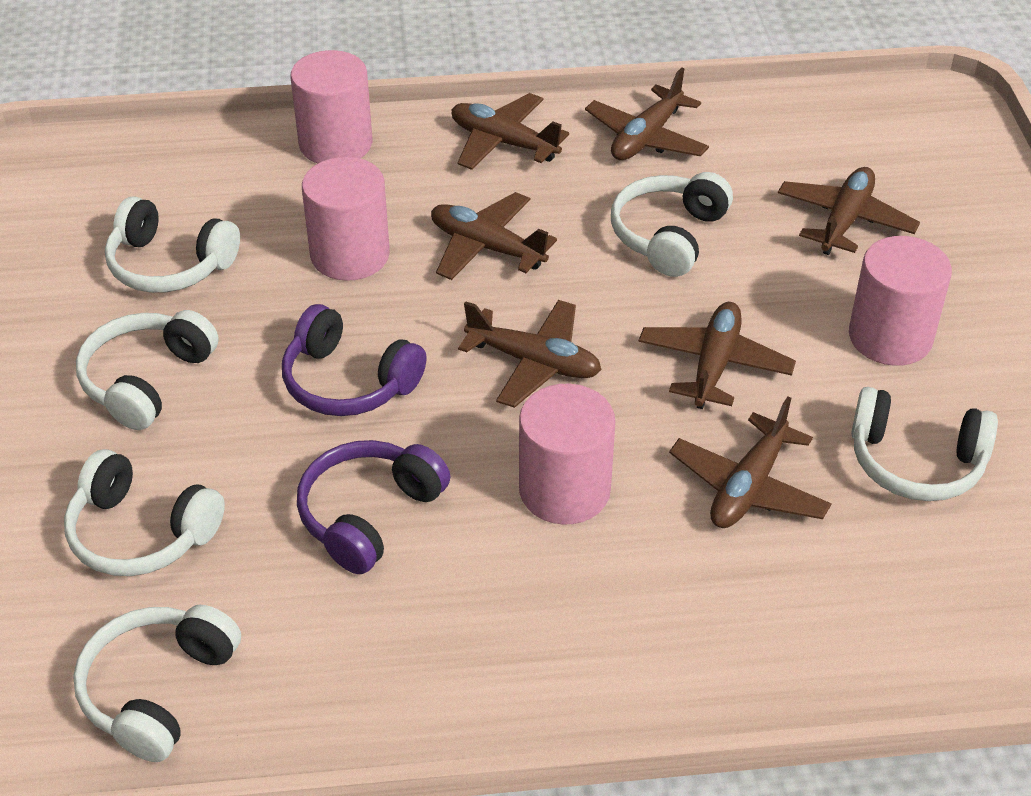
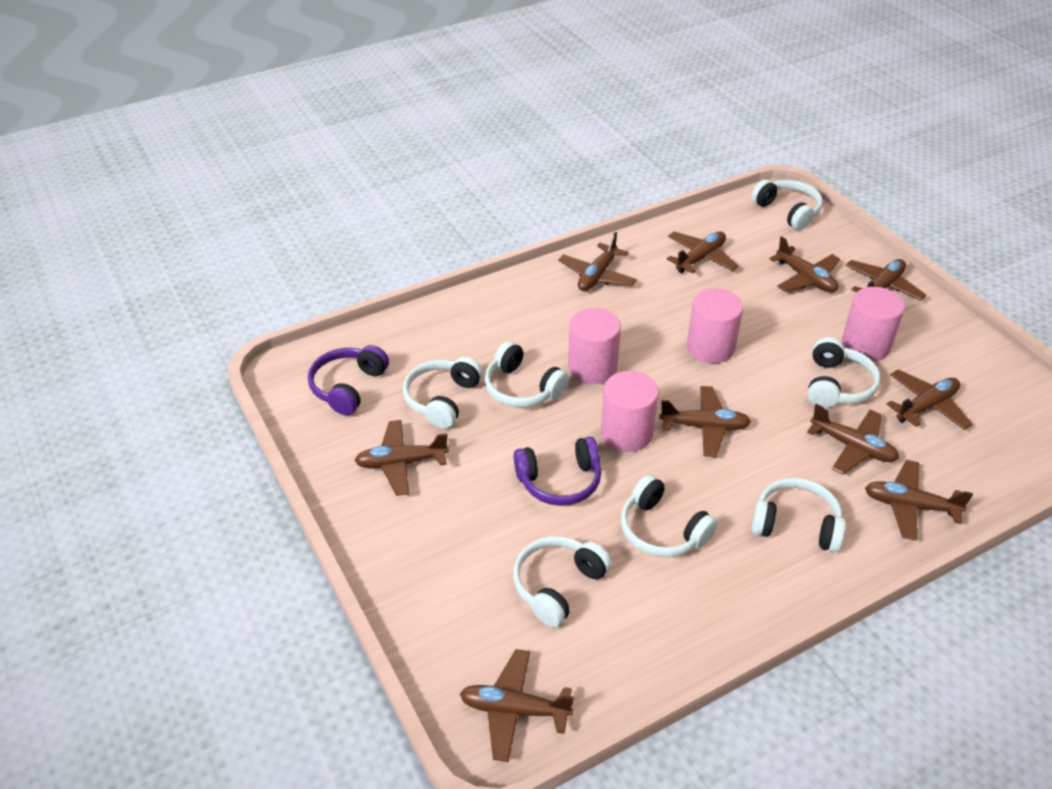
brown plane: [431,192,557,280] [452,93,569,170] [458,300,602,408] [585,67,709,160] [639,302,796,409] [669,396,832,528] [778,167,920,255] = 7 -> [355,420,449,496] [460,649,574,762] [558,232,637,291] [659,386,751,457] [667,231,739,274] [769,236,840,292] [807,404,899,475] [845,259,926,301] [865,460,973,540] [887,369,973,430] = 10
white headphones: [64,449,225,576] [73,605,241,762] [76,310,219,430] [105,197,240,293] [611,172,733,277] [851,387,998,501] = 6 -> [403,357,483,428] [485,341,569,407] [513,536,612,627] [621,474,718,557] [751,180,823,230] [751,478,846,552] [808,337,880,408] = 7

